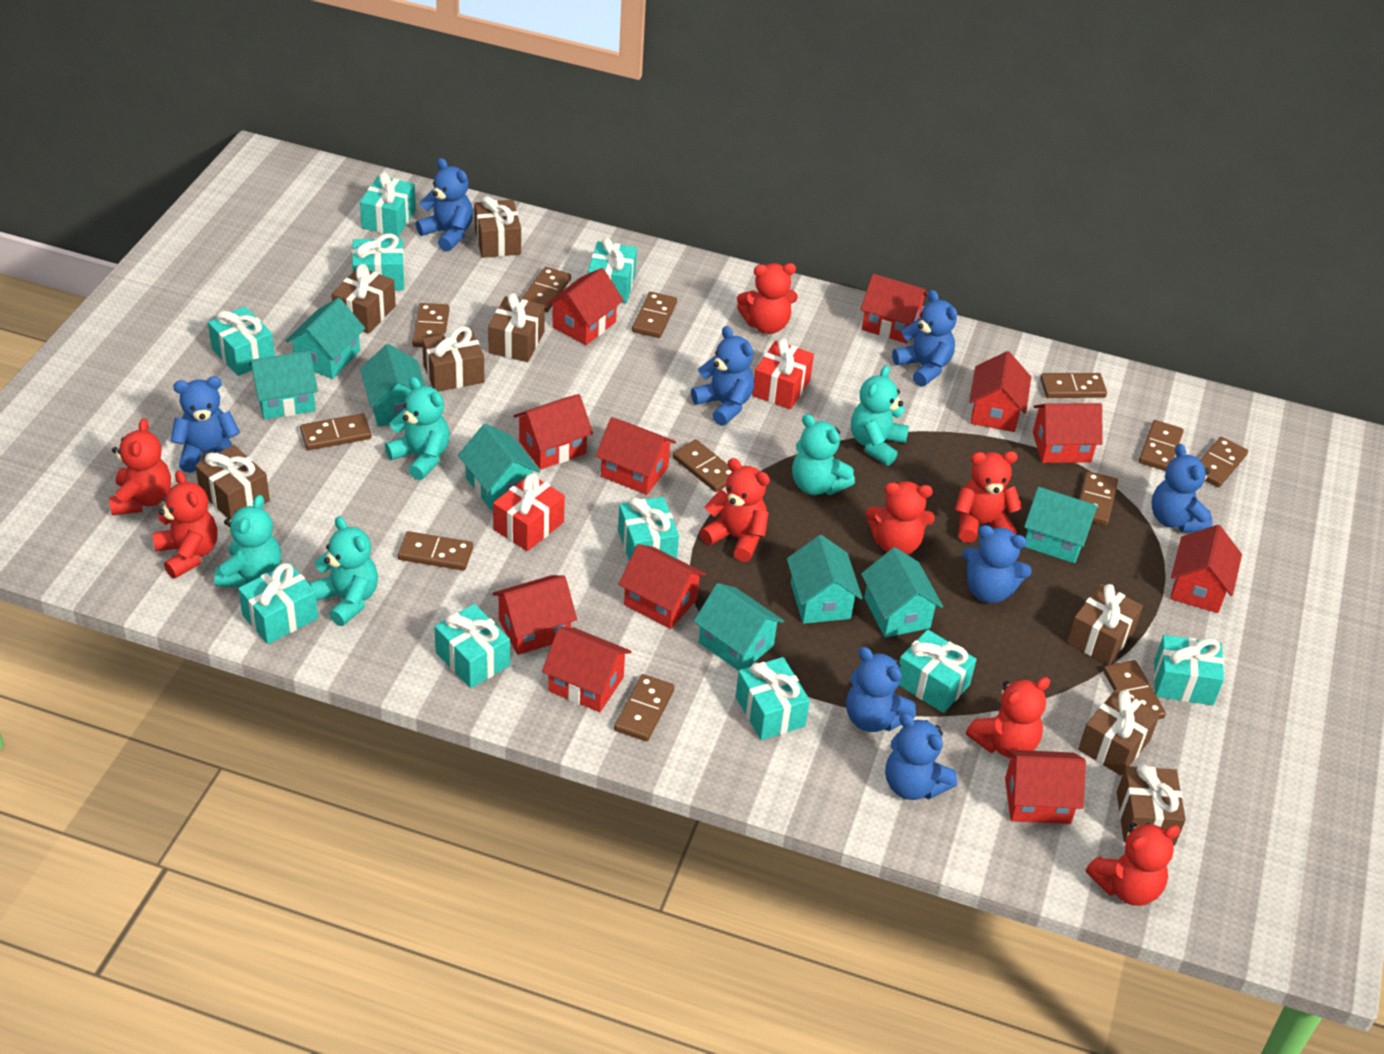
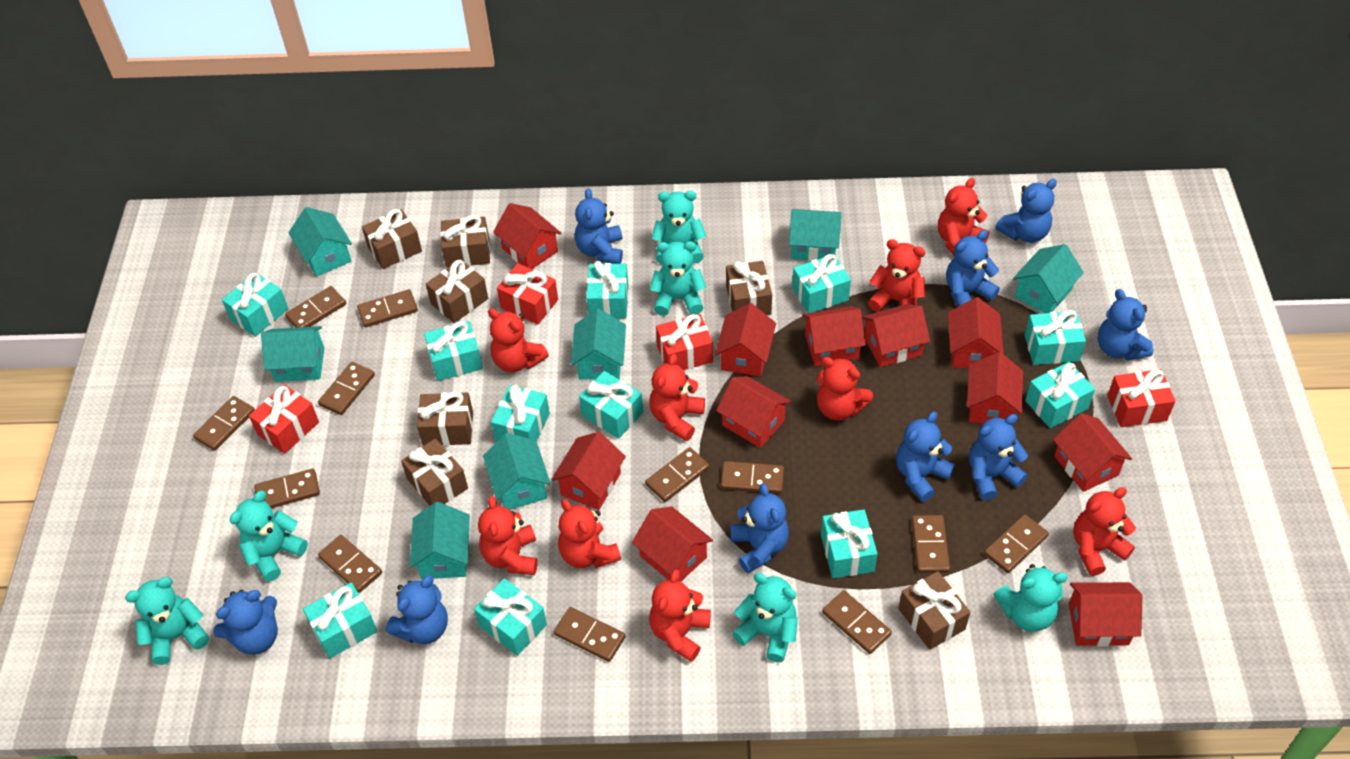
blue teddy bear: [171,376,240,473] [416,158,473,251] [691,326,754,426] [846,647,916,732] [885,713,957,800] [892,290,957,387] [962,525,1032,603] [1152,444,1213,532] = 8 -> [213,590,278,655] [386,575,448,644] [575,188,623,264] [730,483,789,573] [896,412,955,502] [946,230,1000,307] [969,414,1028,501] [995,179,1057,243] [1098,289,1153,361] = 9
brown gift: [195,445,270,520] [331,264,396,334] [422,326,485,392] [474,196,521,258] [488,293,545,362] [1067,584,1143,665] [1078,689,1160,776] [1117,764,1186,846] = 8 -> [362,209,422,269] [401,439,468,506] [417,392,473,446] [426,259,488,323] [441,215,490,268] [726,261,772,315] [898,571,970,650] = 7
red gift: [493,473,565,551] [752,338,814,409] = 2 -> [249,385,319,454] [497,263,558,325] [656,314,713,370] [1107,369,1175,427] = 4
red teddy bear: [109,418,171,515] [153,470,218,579] [700,458,770,562] [737,263,798,334] [866,481,935,555] [955,451,1022,543] [966,677,1050,758] [1086,823,1181,906] = 8 -> [478,496,538,575] [488,308,549,372] [558,499,621,568] [649,354,705,441] [649,569,711,662] [817,357,873,421] [868,239,926,312] [938,178,990,255] [1073,487,1136,576] = 9
turquoise gift: [208,306,275,376] [238,563,318,644] [352,234,405,290] [360,172,416,237] [434,604,510,688] [588,237,637,303] [618,497,679,560] [735,657,810,740] [899,629,977,713] [1154,635,1224,705] = 10 -> [222,272,288,337] [303,582,378,658] [424,321,483,381] [474,578,547,656] [491,385,550,442] [579,371,643,439] [586,261,628,318] [792,254,851,313] [821,509,877,578] [1025,310,1086,365] [1025,362,1095,428] = 11
turquoise house: [249,351,318,419] [285,298,365,379] [360,344,425,427] [458,424,540,510] [694,583,784,671] [787,535,863,624] [861,547,943,638] [1024,487,1098,563] = 8 -> [261,326,324,382] [289,207,352,277] [409,502,470,579] [483,433,551,510] [571,309,626,380] [789,209,842,261] [1013,244,1084,313] = 7
turquoise teddy bear: [214,495,281,588] [309,516,378,626] [385,377,450,480] [792,414,855,495] [851,365,909,466] = 5 -> [125,577,209,665] [229,491,308,582] [650,241,707,316] [651,191,707,264] [732,573,798,662] [993,564,1068,632] = 6

